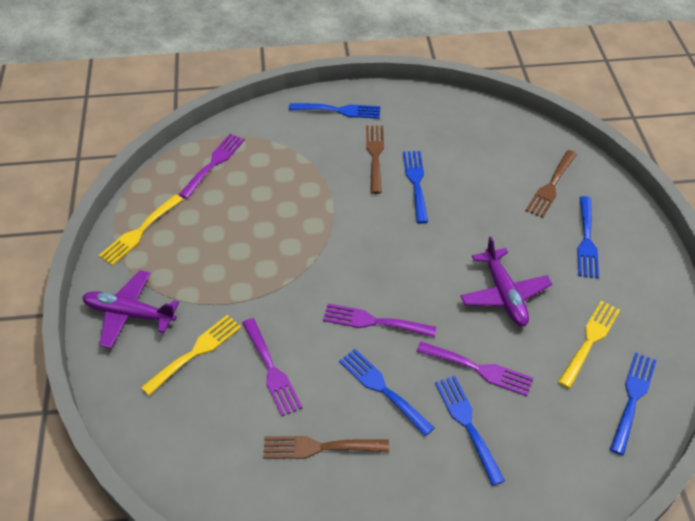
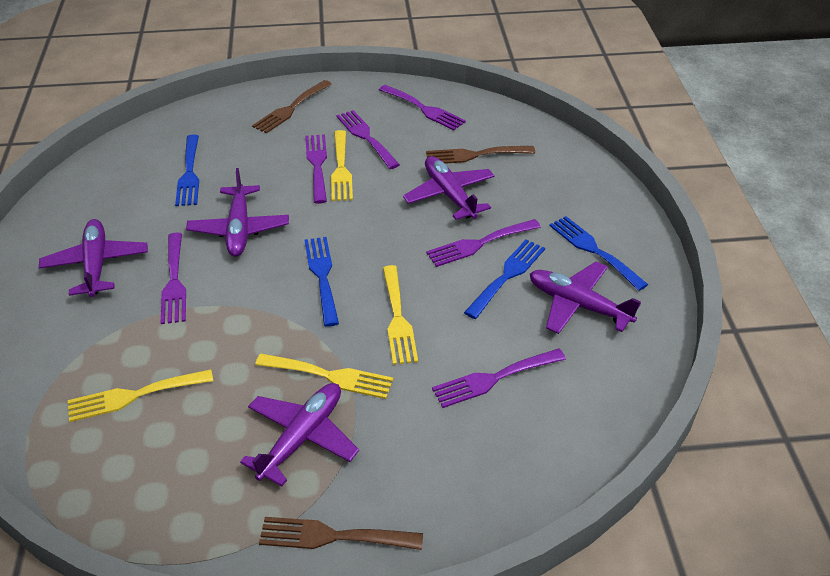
blue fork: [289,103,380,119] [339,349,434,436] [403,151,428,224] [435,376,505,486] [577,196,599,278] [610,352,657,455] = 6 -> [175,134,199,206] [304,237,339,327] [464,239,545,319] [549,216,649,291] = 4
purple fork: [179,134,245,199] [242,318,302,416] [323,304,436,337] [417,342,533,396] = 4 -> [161,233,186,324] [305,134,327,204] [336,110,400,169] [379,85,466,130] [426,219,541,267] [432,348,566,408] = 6
purple plane: [82,270,179,348] [461,237,552,326] = 2 -> [39,219,148,297] [186,168,289,257] [240,383,359,486] [403,156,495,220] [530,262,641,334] = 5
yellow fork: [99,194,183,266] [141,315,242,396] [558,301,620,389] = 3 -> [68,369,213,422] [255,353,393,399] [331,130,353,201] [383,265,418,365] = 4

